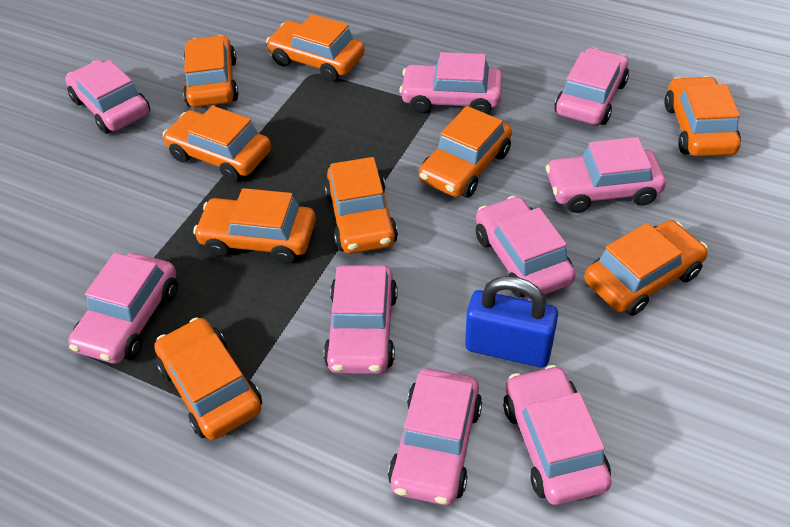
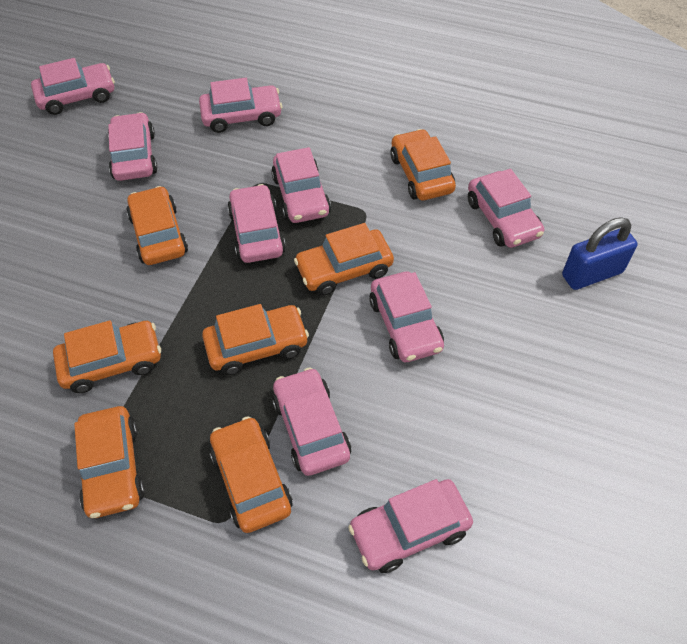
orange car: [154,318,262,440] [163,106,271,182] [183,35,239,107] [193,188,316,264] [266,14,365,81] [325,157,398,254] [419,106,512,198] [584,220,708,316] [664,76,741,156] = 9 -> [53,320,161,393] [74,406,145,518] [126,186,188,265] [202,304,309,375] [210,416,293,533] [294,223,394,296] [390,129,456,200] = 7

